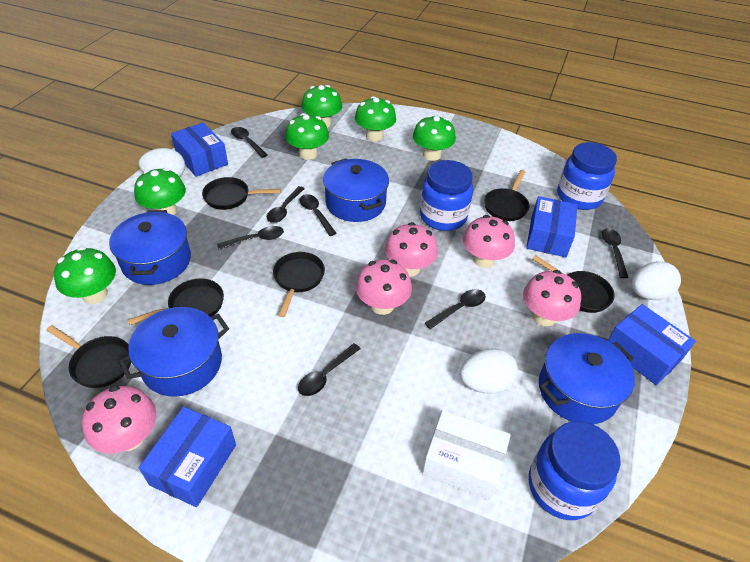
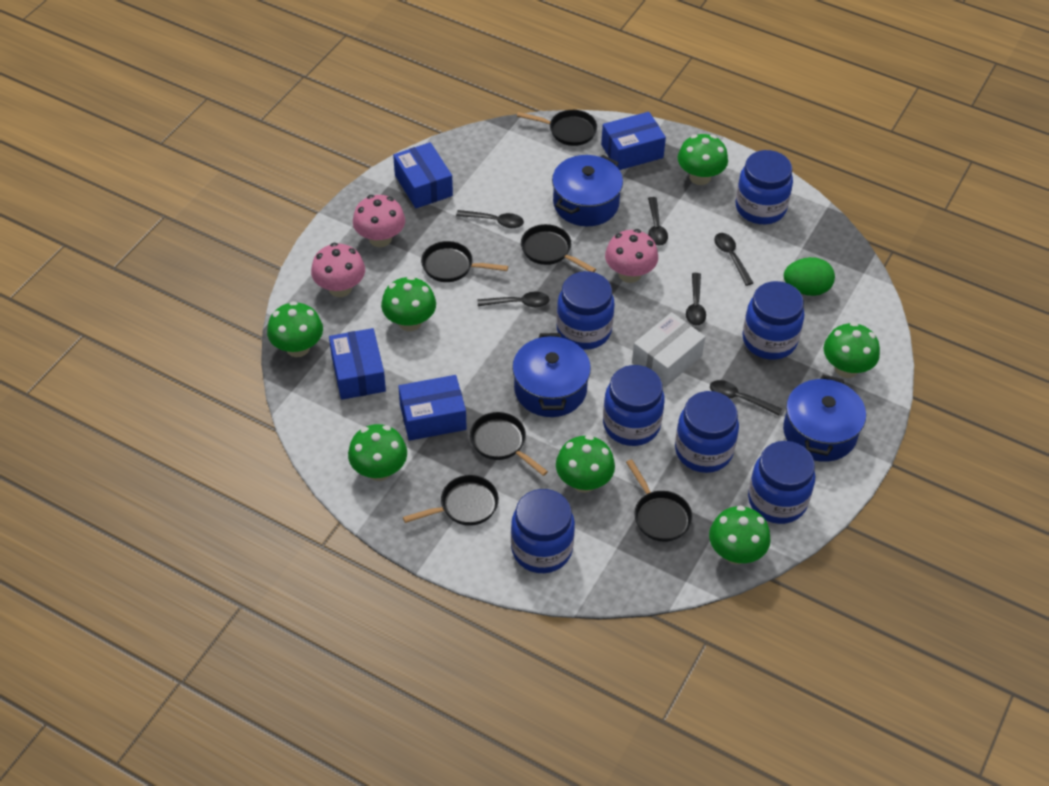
black spoon: [217,226,284,250] [231,127,267,158] [267,186,305,223] [298,343,361,396] [300,194,336,236] [425,289,486,329] [602,228,629,278] = 7 -> [456,210,524,228] [478,292,550,307] [648,197,668,246] [686,273,706,325] [710,380,782,415] [714,233,753,286] = 6
blue jar: [420,160,473,231] [529,421,620,520] [557,142,617,210] = 3 -> [511,489,575,573] [556,271,615,350] [603,365,665,446] [675,391,739,473] [736,150,793,224] [742,281,804,360] [748,441,815,524] = 7
blue pot: [109,210,191,285] [119,307,229,397] [323,158,389,222] [539,333,635,424] = 4 -> [512,333,591,417] [552,155,623,226] [783,375,866,462] = 3
green egg: none = 0 -> [784,257,835,296] = 1
green mushroom: [54,247,116,304] [134,168,186,215] [285,113,329,160] [301,85,342,128] [355,96,396,141] [413,115,456,161] = 6 -> [267,301,323,357] [348,424,407,481] [381,276,436,331] [556,435,615,493] [678,134,728,185] [709,506,771,564] [823,322,880,378] = 7
pink mushroom: [82,386,156,453] [356,259,412,315] [385,222,438,277] [463,215,515,268] [523,270,581,326] = 5 -> [311,243,365,297] [353,195,405,247] [605,229,658,283] = 3
white egg: [139,148,185,177] [460,348,518,394] [632,261,681,300] = 3 -> none = 0

